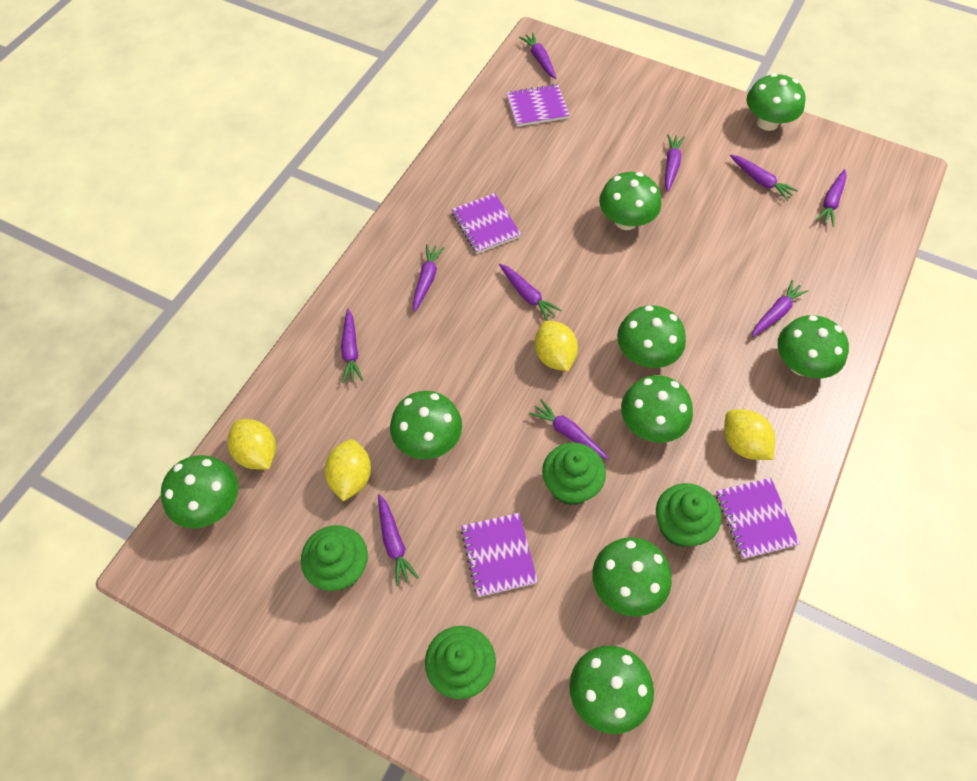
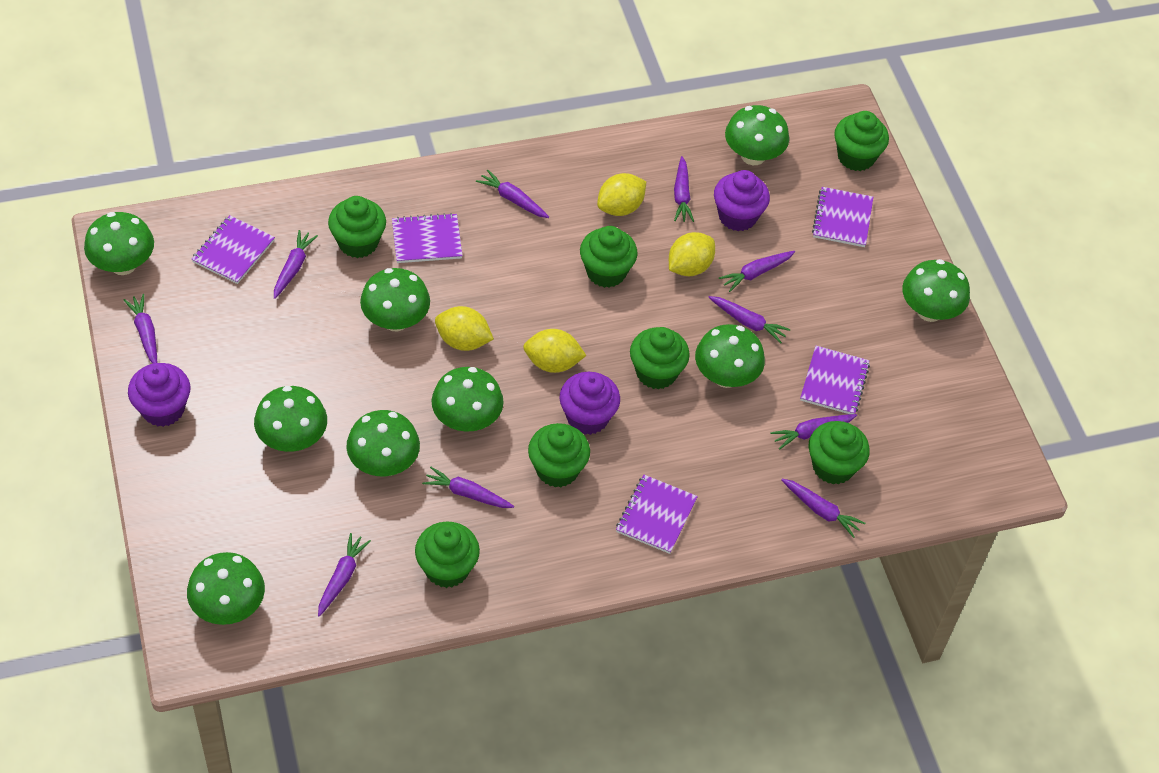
green cupcake: [301,525,368,591] [425,626,496,699] [542,442,606,506] [656,483,721,547] = 4 -> [328,196,386,258] [415,522,480,588] [528,423,590,488] [580,226,638,288] [630,327,690,389] [809,421,870,485] [834,111,889,171] = 7
purple cupcake: none = 0 -> [128,363,191,427] [559,372,620,435] [714,170,770,231] = 3
purple notebook: [451,193,521,254] [461,513,538,597] [506,84,570,127] [716,478,800,559] = 4 -> [192,215,275,284] [392,213,463,263] [616,475,698,554] [800,346,870,414] [812,187,873,247] = 5

